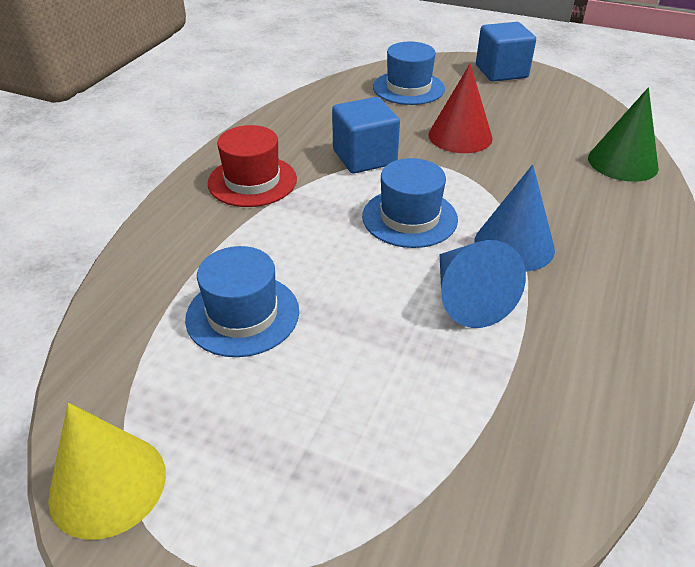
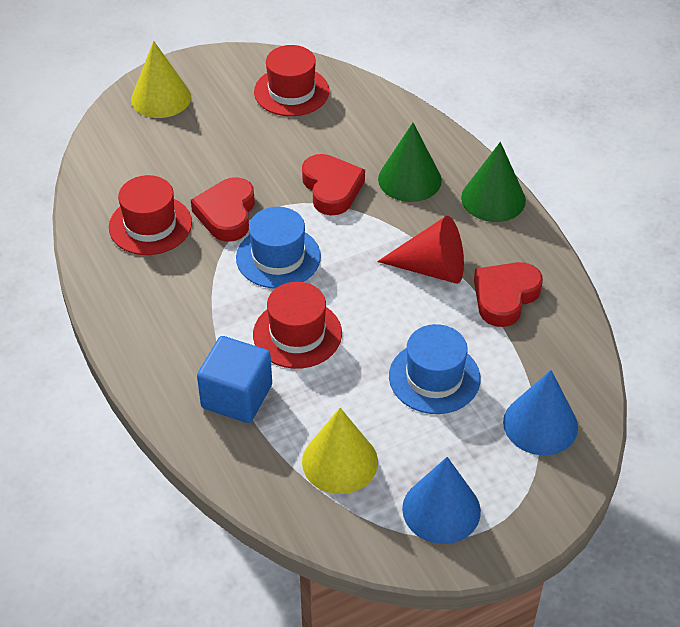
blue cube: [332,97,400,174] [476,22,536,82] = 2 -> [197,336,272,423] = 1
blue hat: [185,246,299,357] [362,158,458,248] [373,42,445,105] = 3 -> [236,207,321,289] [389,324,480,414] = 2
green cone: [588,87,659,182] = 1 -> [378,123,442,202] [461,142,526,222] = 2
red hat: [208,125,297,207] = 1 -> [109,175,192,255] [253,282,342,369] [254,45,329,116] = 3
red heart: none = 0 -> [191,177,255,242] [302,154,365,215] [474,262,543,327] = 3
yellow cone: [48,403,166,540] = 1 -> [131,41,191,118] [302,408,378,494] = 2

